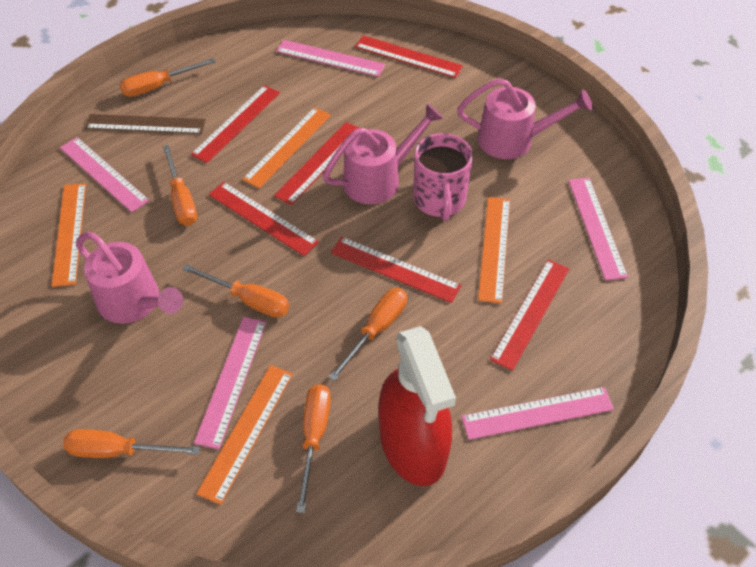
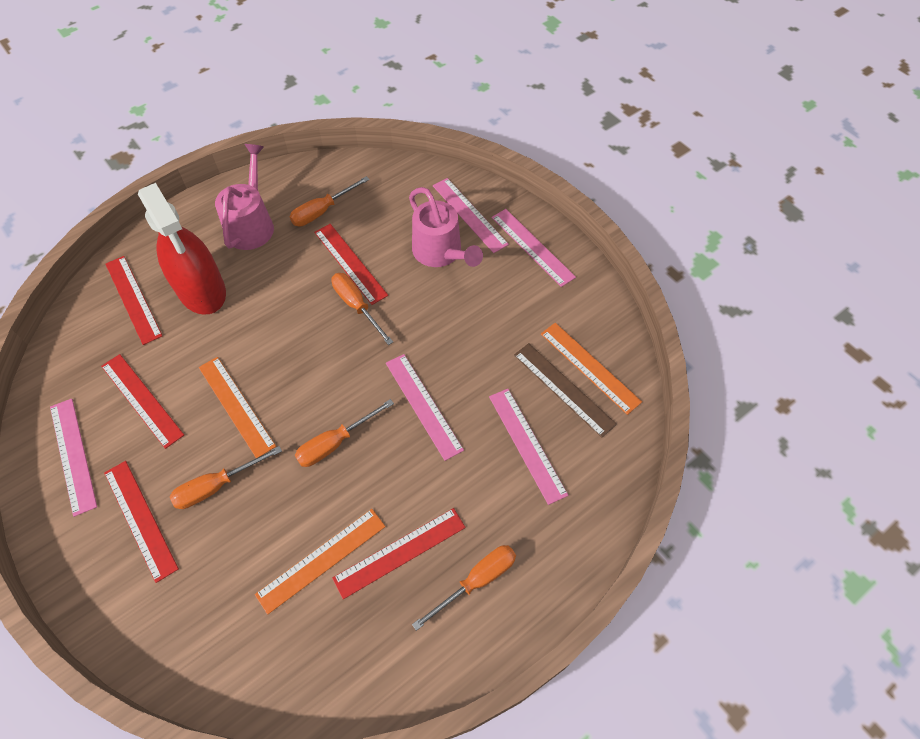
orange ruler: [51,183,86,287] [196,365,293,505] [242,107,331,188] [478,197,510,304] = 4 -> [199,357,276,458] [255,509,386,615] [541,323,642,415] = 3
orange screwdriver: [63,429,200,458] [120,58,215,97] [163,145,197,226] [182,264,289,318] [296,384,331,513] [328,288,407,381] = 6 -> [170,446,282,509] [290,176,370,226] [295,399,394,467] [331,273,393,345] [412,545,516,631] = 5
pink mug: [413,133,473,221] = 1 -> none = 0
pink watering can: [76,232,183,324] [323,103,444,204] [457,78,593,159] = 3 -> [215,144,274,250] [409,187,483,267] = 2
red ruler: [191,85,280,163] [209,182,319,256] [274,122,359,205] [331,237,462,303] [355,36,463,78] [490,259,569,371] = 6 -> [101,354,184,449] [104,461,179,583] [105,256,163,345] [314,224,388,305] [332,508,466,599] = 5

